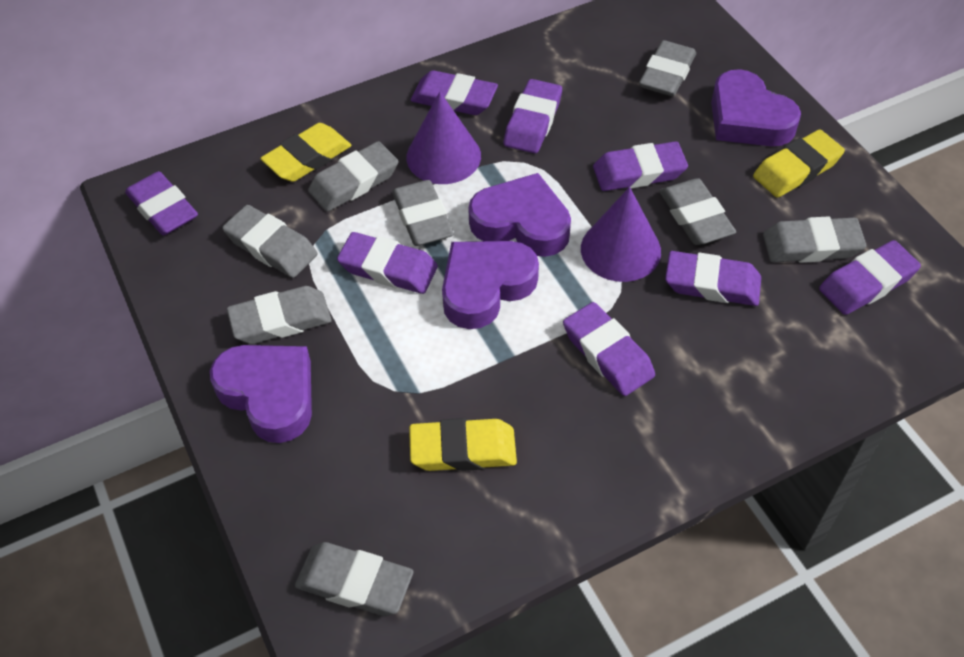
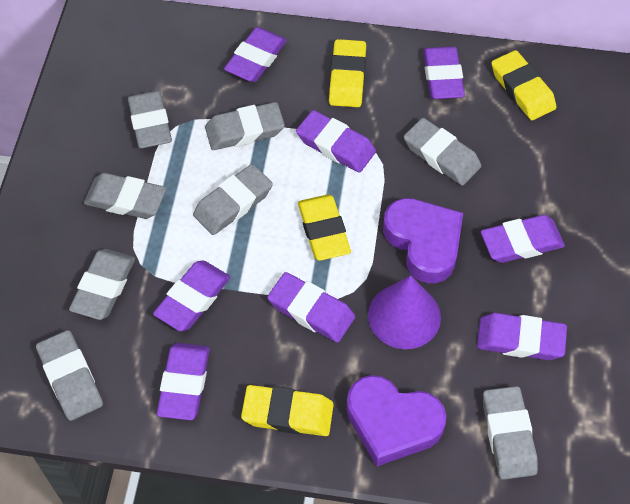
purple cone: [406,92,481,184] [581,187,661,282] = 2 -> [368,275,441,349] = 1
purple heart: [210,345,312,443] [442,241,539,329] [468,173,571,257] [711,69,801,146] = 4 -> [346,375,447,466] [383,198,463,283] = 2
yellow eraser: [260,123,352,182] [409,418,517,471] [753,130,845,198] = 3 -> [241,385,334,436] [298,195,351,261] [329,39,366,107] [492,50,556,120] = 4

